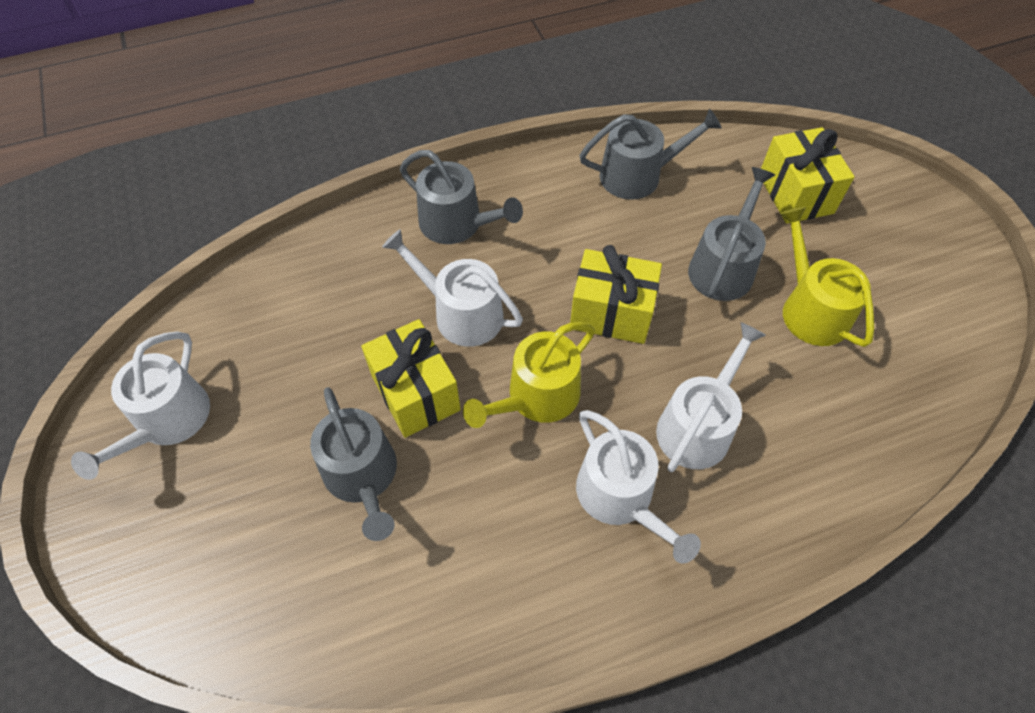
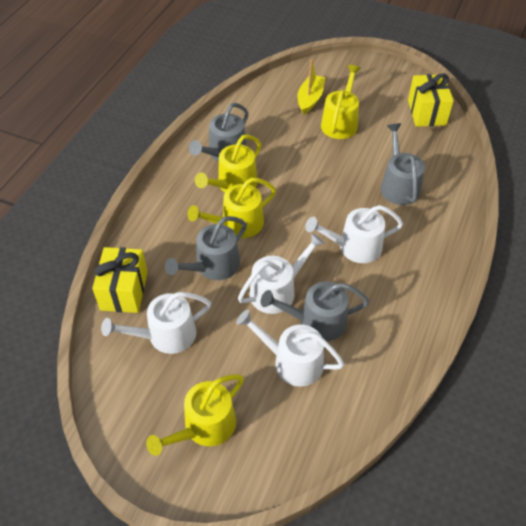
yellow boat: none = 0 -> [298,59,325,115] = 1
yellow gift: [361,319,461,438] [570,245,662,344] [761,127,855,224] = 3 -> [92,247,148,313] [408,74,454,127] = 2
yellow watering can: [463,322,595,428] [780,206,874,347] = 2 -> [146,374,244,456] [188,178,276,238] [195,134,261,192] [321,65,361,139] = 4

